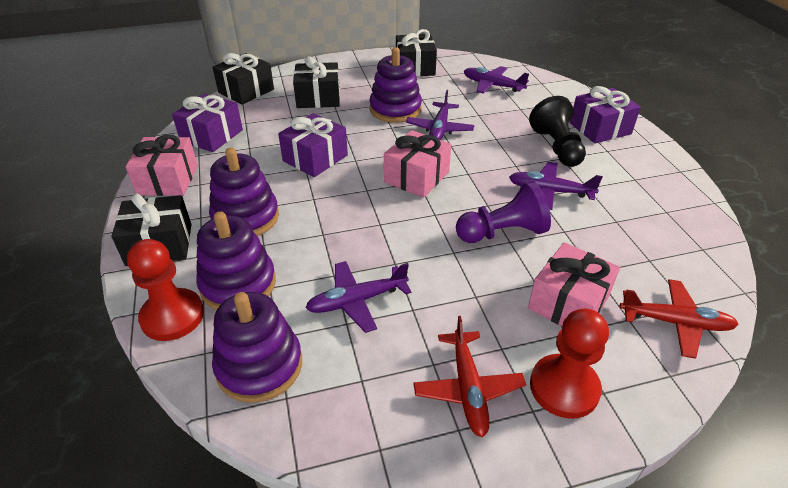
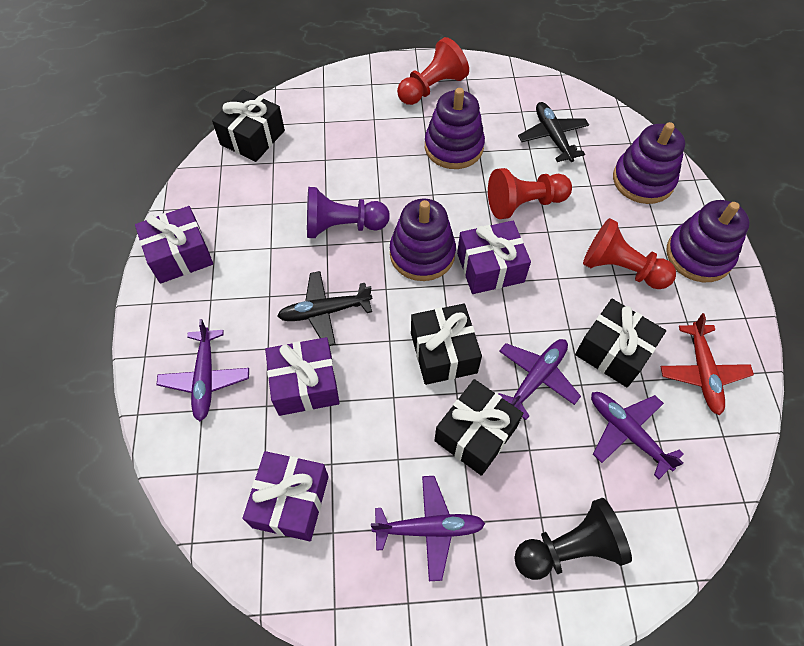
black plane: none = 0 -> [277,271,372,346] [518,102,589,162] = 2
pink gift: [125,134,198,196] [384,130,451,198] [528,242,620,326] = 3 -> none = 0
purple gift: [172,93,243,152] [278,113,348,177] [570,86,641,144] = 3 -> [135,206,213,284] [242,451,329,541] [265,337,340,416] [457,221,531,294] = 4
red pawn: [127,239,204,341] [530,309,609,419] = 2 -> [397,37,469,105] [488,168,572,219] [583,218,676,289] = 3
red plane: [413,316,526,438] [620,279,739,359] = 2 -> [660,313,754,415] = 1

